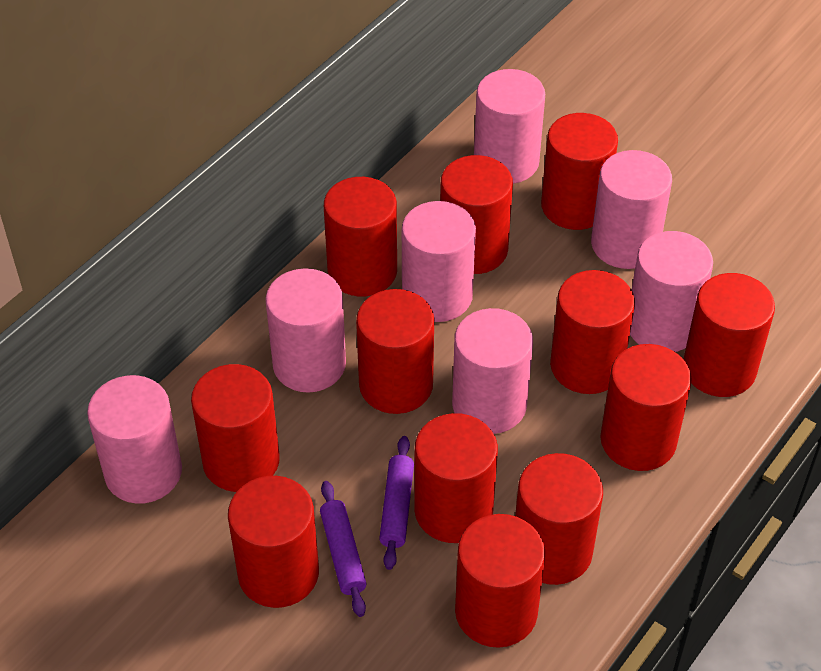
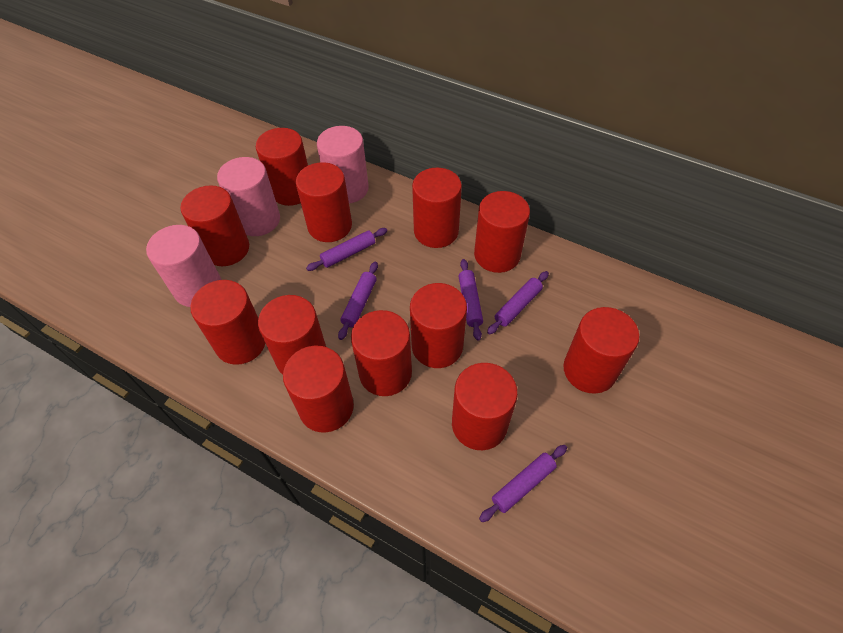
pink cylinder: [87,375,182,504] [265,268,346,393] [402,201,476,322] [452,308,533,434] [474,69,545,184] [591,150,672,269] [630,231,713,352] = 7 -> [146,225,221,307] [217,157,280,236] [317,126,369,203] = 3
purple rolling pin: [320,481,367,617] [379,436,414,570] = 2 -> [306,228,388,271] [338,262,378,340] [459,259,483,341] [479,445,567,522] [487,271,549,334] = 5

